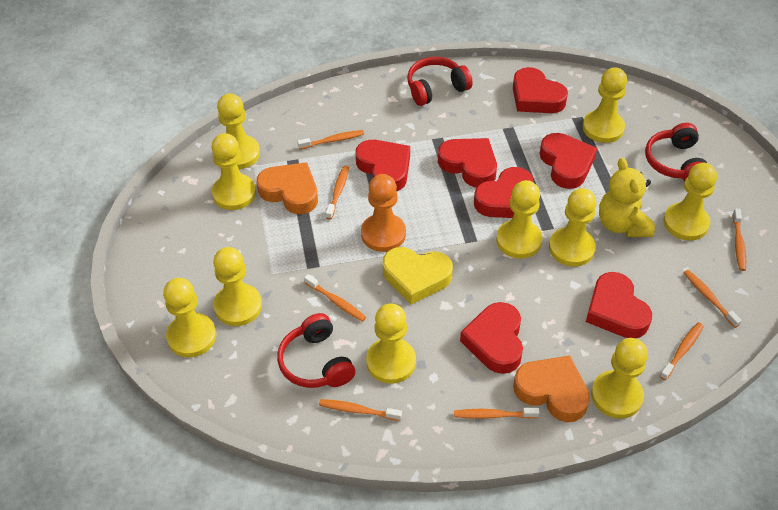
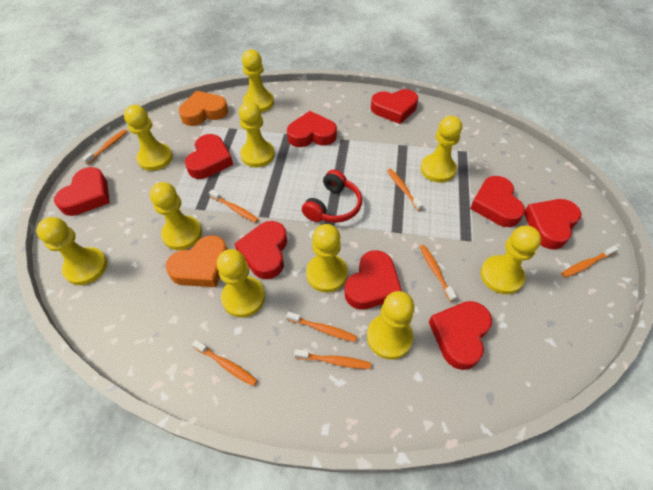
orange pawn: [361,174,406,252] = 1 -> none = 0
red headphones: [277,313,355,388] [407,57,473,106] [645,123,707,181] = 3 -> [302,170,362,223] = 1
red heart: [356,140,410,191] [438,138,497,188] [460,302,523,374] [474,167,534,218] [513,67,568,113] [540,133,597,189] [586,272,652,338] = 7 -> [54,167,110,216] [185,134,233,179] [235,221,287,279] [287,111,337,147] [344,250,402,310] [371,89,418,124] [429,301,492,370] [470,176,525,227] [524,199,582,250] = 9
yellow heart: [383,247,453,304] = 1 -> none = 0
yellow teddy bear: [599,158,655,237] = 1 -> none = 0

